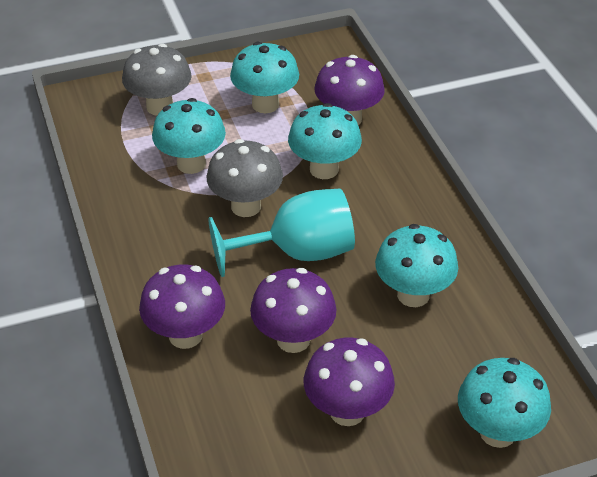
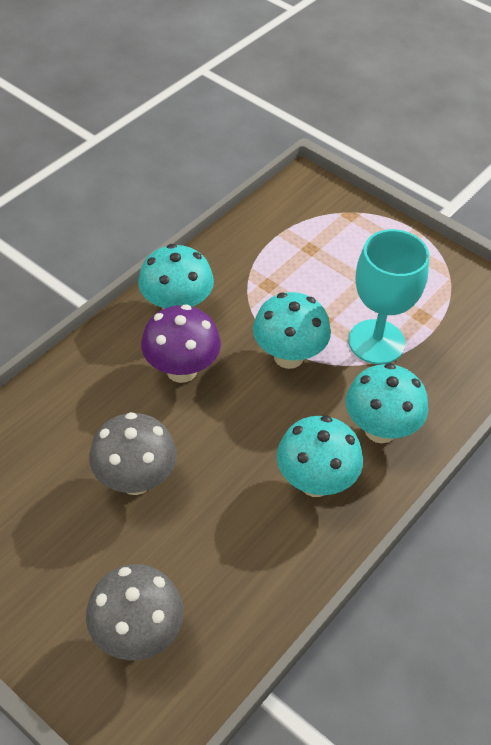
purple mushroom: [139,264,225,349] [250,268,337,353] [304,338,395,426] [314,55,385,125] = 4 -> [141,304,221,383] = 1
turquoise mushroom: [152,98,226,174] [230,42,299,113] [288,103,362,179] [375,224,458,307] [458,358,551,448] = 5 -> [138,244,214,310] [253,292,331,369] [277,416,363,497] [346,363,428,443] = 4

